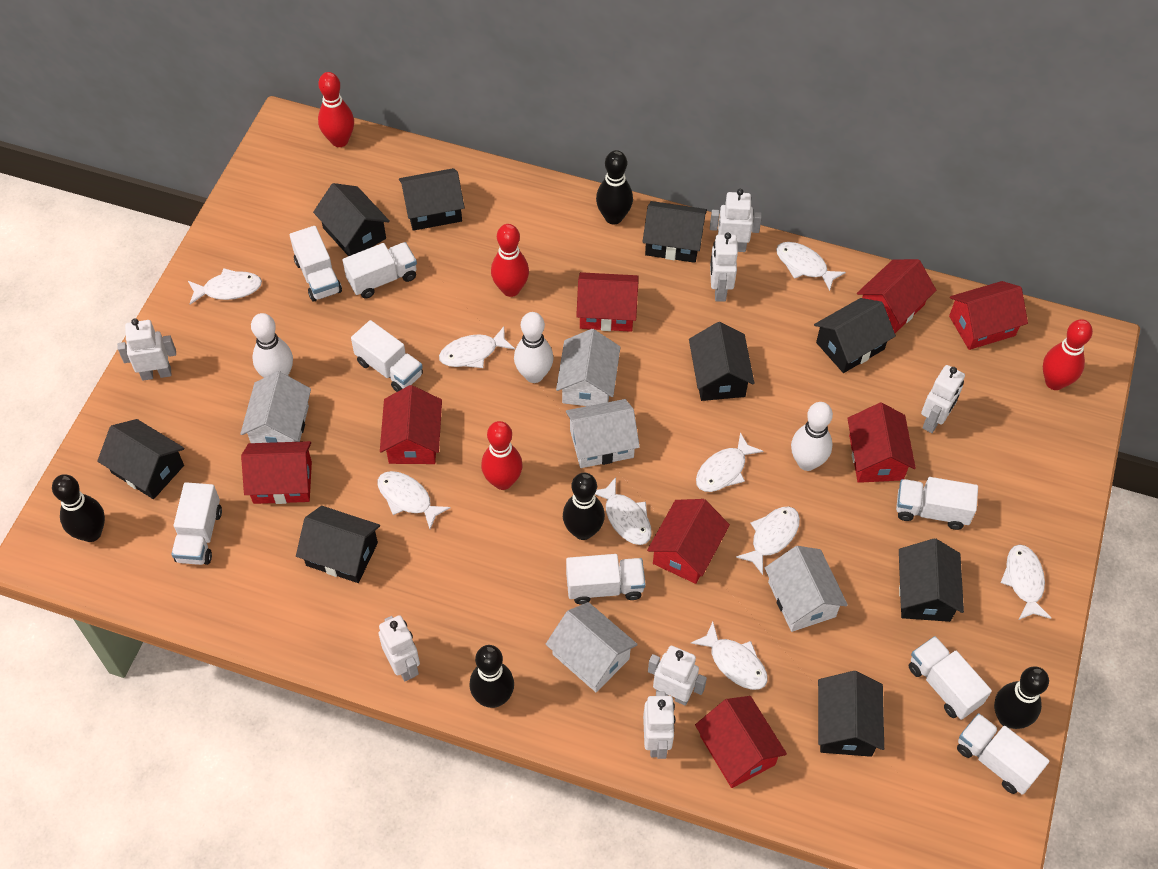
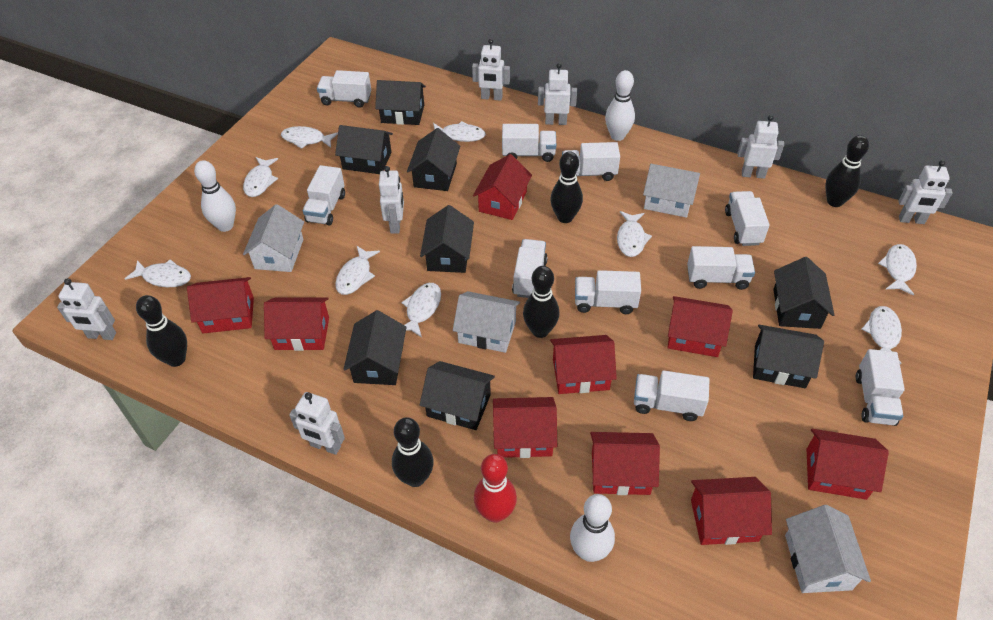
black house: [97,419,184,499] [296,506,380,583] [313,183,390,256] [399,168,465,231] [642,201,707,263] [689,322,755,401] [814,298,896,373] [818,671,884,757] [899,538,964,622] = 9 -> [335,125,393,174] [343,310,407,385] [375,80,426,125] [407,128,460,191] [420,205,474,273] [420,361,495,430] [753,325,824,388] [773,257,834,329] = 8
red bowling pin: [318,72,354,147] [481,421,523,490] [491,224,529,297] [1043,319,1093,390] = 4 -> [474,454,517,523] = 1
red house: [241,441,312,504] [380,385,442,464] [576,272,639,332] [647,499,730,584] [695,696,787,788] [847,403,916,483] [857,259,936,333] [949,281,1028,350] = 8 -> [187,277,254,333] [264,297,329,351] [473,154,532,220] [493,397,557,458] [550,335,617,394] [590,432,660,495] [667,296,733,357] [691,477,772,545] [806,429,889,500] = 9
white house: [240,371,311,443] [546,602,638,692] [556,329,620,406] [566,399,640,468] [765,546,848,632] = 5 -> [243,204,304,272] [453,291,520,353] [643,164,700,218] [785,505,871,593] = 4
white truck: [171,482,222,565] [290,226,342,302] [343,242,417,298] [351,320,423,392] [566,554,646,604] [896,477,978,530] [909,636,992,720] [957,713,1050,795] = 8 -> [303,165,345,226] [317,70,371,108] [502,124,556,162] [512,239,548,298] [562,142,620,181] [575,270,641,314] [634,370,710,421] [687,246,755,290] [725,191,770,246] [855,349,905,426] = 10

